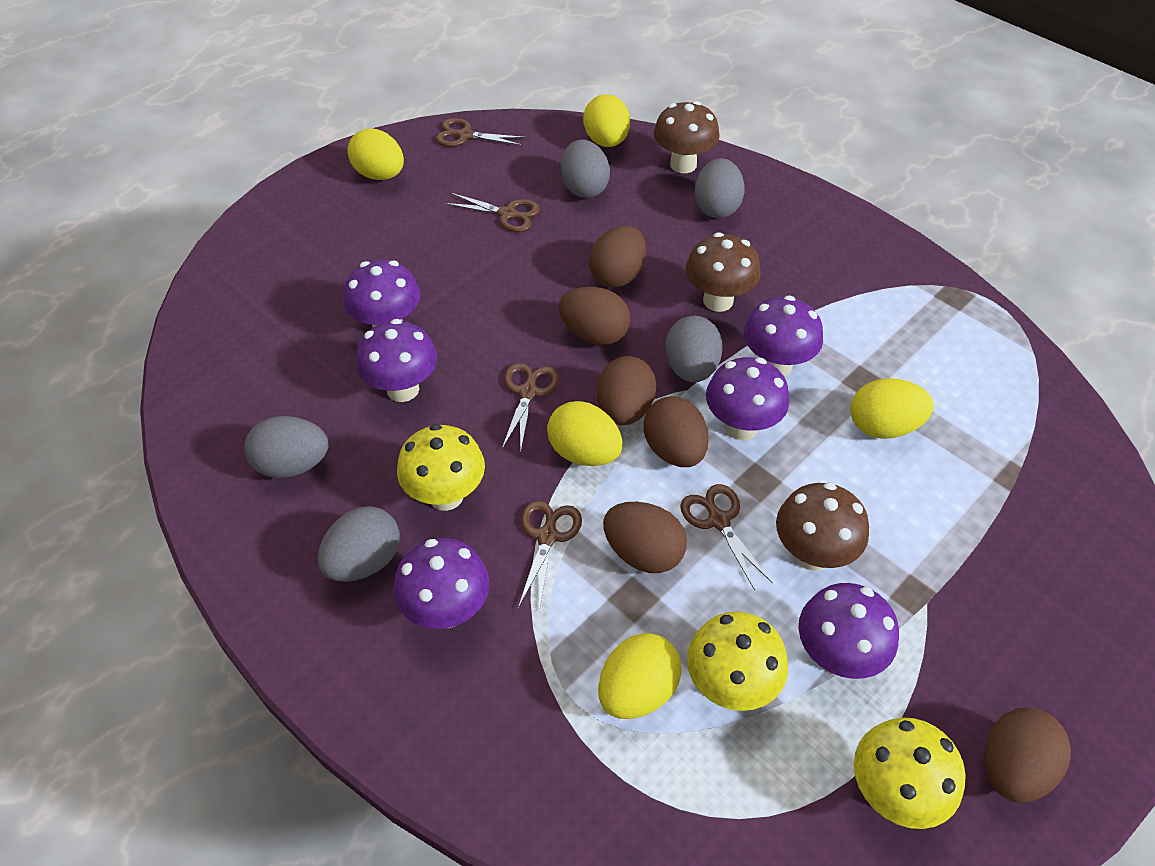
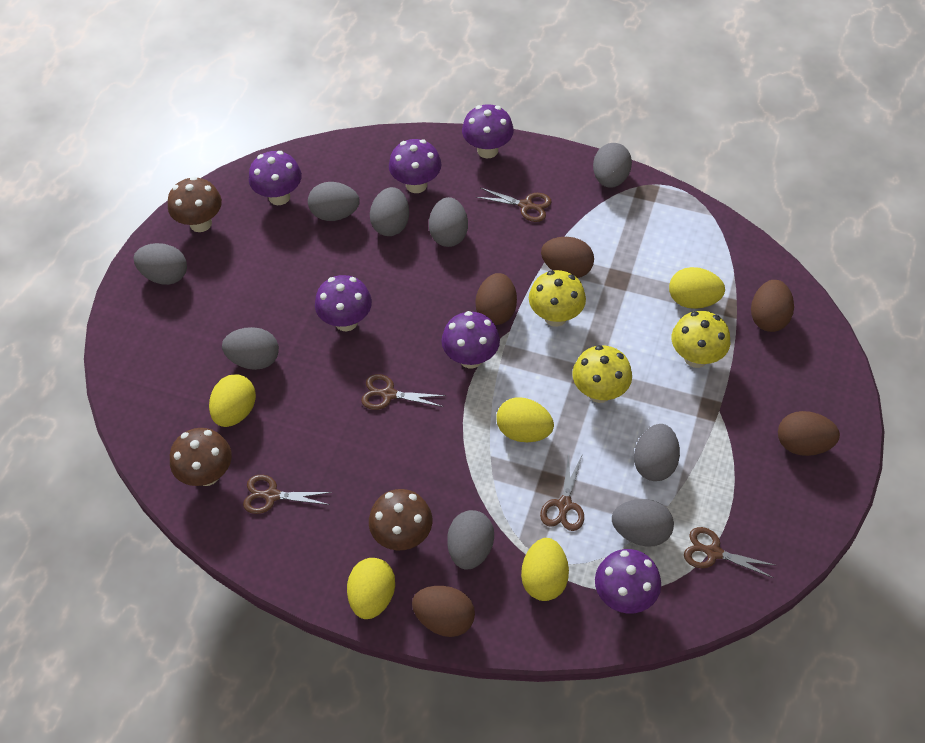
brown egg: [559,287,630,345] [589,226,646,287] [597,356,657,425] [603,502,687,573] [643,396,709,467] [984,708,1071,803] = 6 -> [412,586,475,637] [475,273,517,325] [541,237,594,278] [751,280,794,332] [778,411,840,456] = 5
grey egg: [244,416,329,478] [318,506,400,582] [561,140,610,198] [665,316,723,382] [694,158,745,218] = 5 -> [134,243,187,285] [222,327,279,370] [308,182,360,221] [370,187,409,236] [429,197,468,247] [447,510,494,569] [593,143,632,188] [612,499,674,547] [634,424,680,481] = 9

